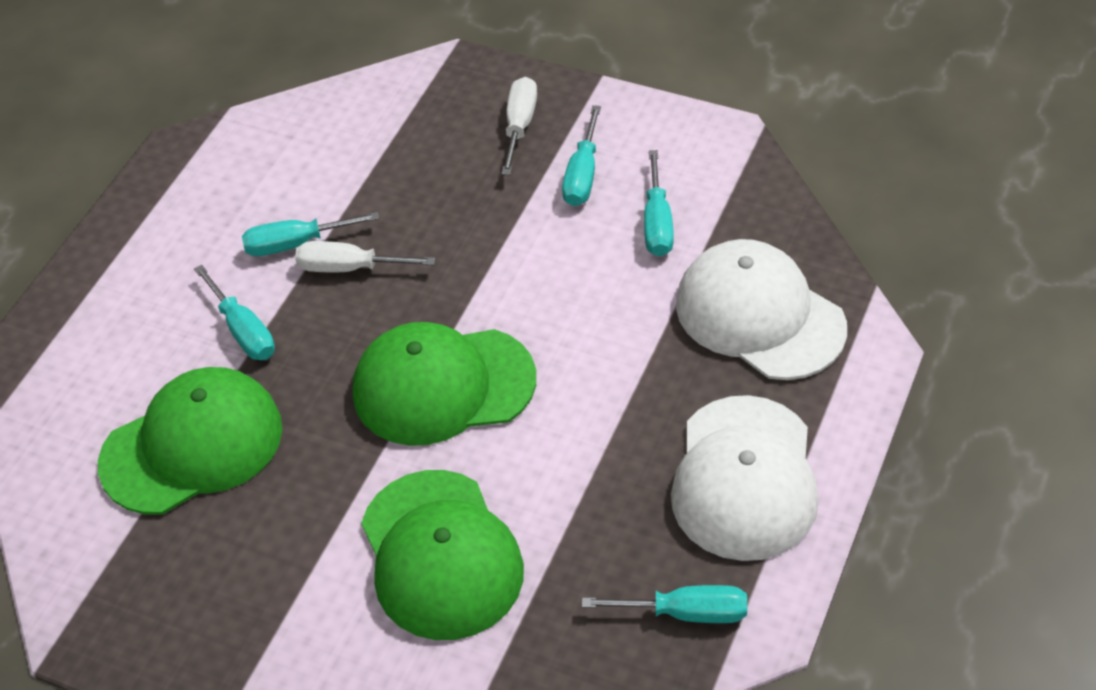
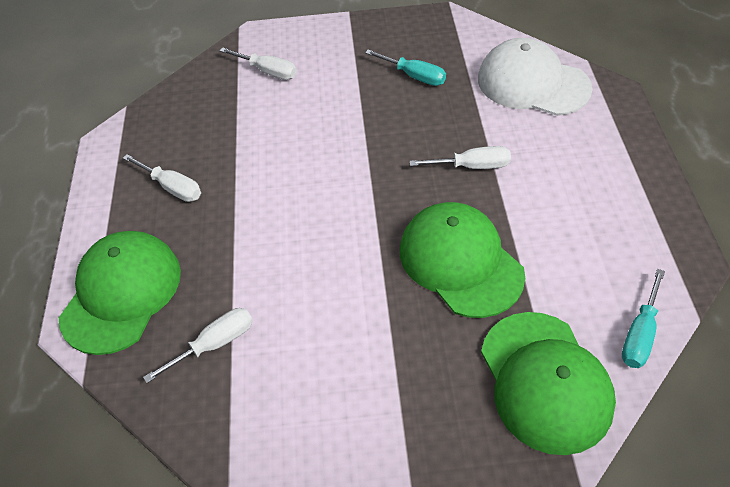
turquoise screwdriver: [194,265,275,360] [242,212,380,256] [562,105,601,206] [582,585,747,623] [644,150,674,256] = 5 -> [365,49,446,86] [622,269,665,368] = 2
white cap: [671,395,819,561] [676,239,847,380] = 2 -> [478,38,593,116] = 1
white screwdriver: [295,241,435,272] [501,77,537,175] = 2 -> [123,154,201,202] [143,308,253,383] [219,47,297,80] [410,146,511,169] = 4

